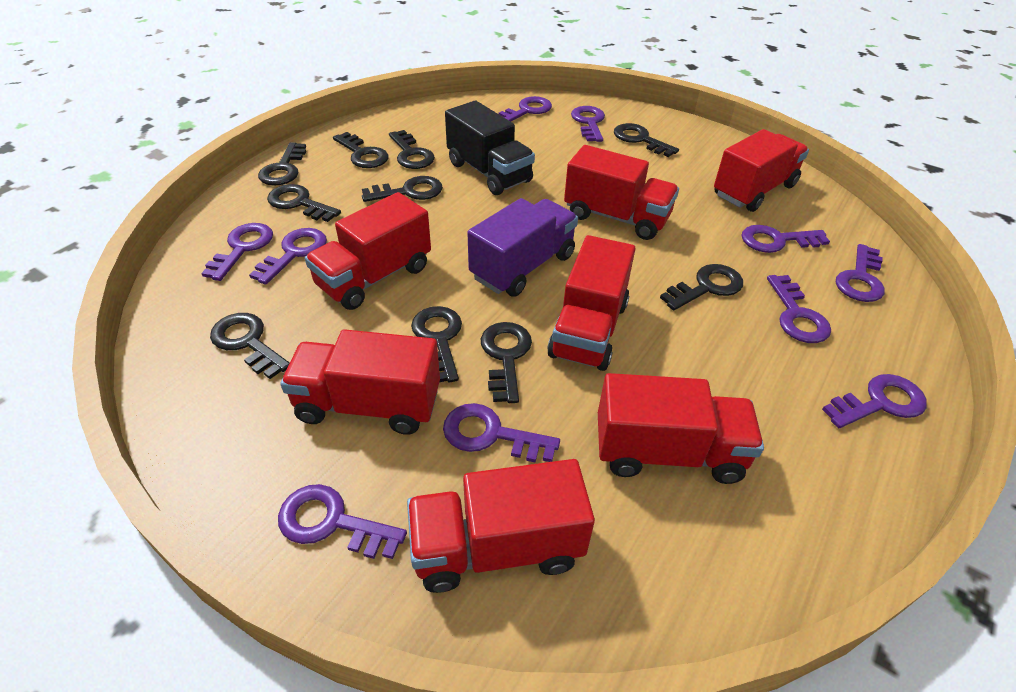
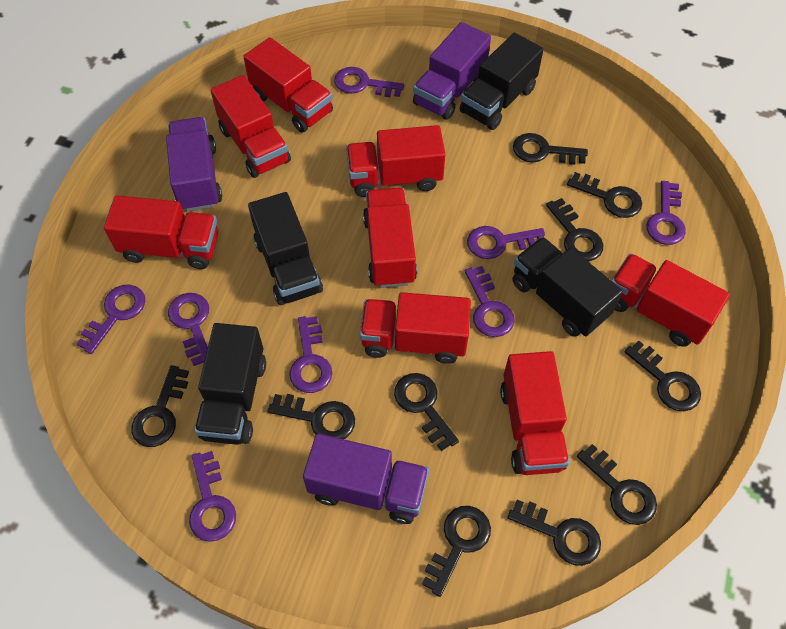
black truck: [445,100,535,195] = 1 -> [194,323,266,445] [248,192,323,305] [460,33,543,130] [512,237,623,337] = 4
purple key: [201,223,273,281] [249,228,327,285] [278,484,407,559] [443,403,560,463] [499,96,552,122] [571,106,605,142] [741,225,830,253] [767,275,831,343] [822,374,927,428] [836,244,885,302] = 10 -> [76,285,145,354] [168,293,209,366] [189,451,236,542] [289,316,332,393] [334,67,404,97] [465,266,515,337] [467,226,545,259] [646,181,686,245] = 8
purple truck: [467,198,578,297] = 1 -> [166,117,222,212] [303,433,429,524] [413,22,491,120] = 3
red truck: [280,329,440,435] [305,192,431,310] [407,459,595,593] [547,235,636,371] [564,145,679,240] [598,373,764,484] [714,129,809,212] = 7 -> [104,195,218,269] [211,75,291,178] [244,37,333,133] [346,125,445,197] [360,292,471,364] [363,188,417,288] [500,351,569,475] [611,253,730,347] = 8

